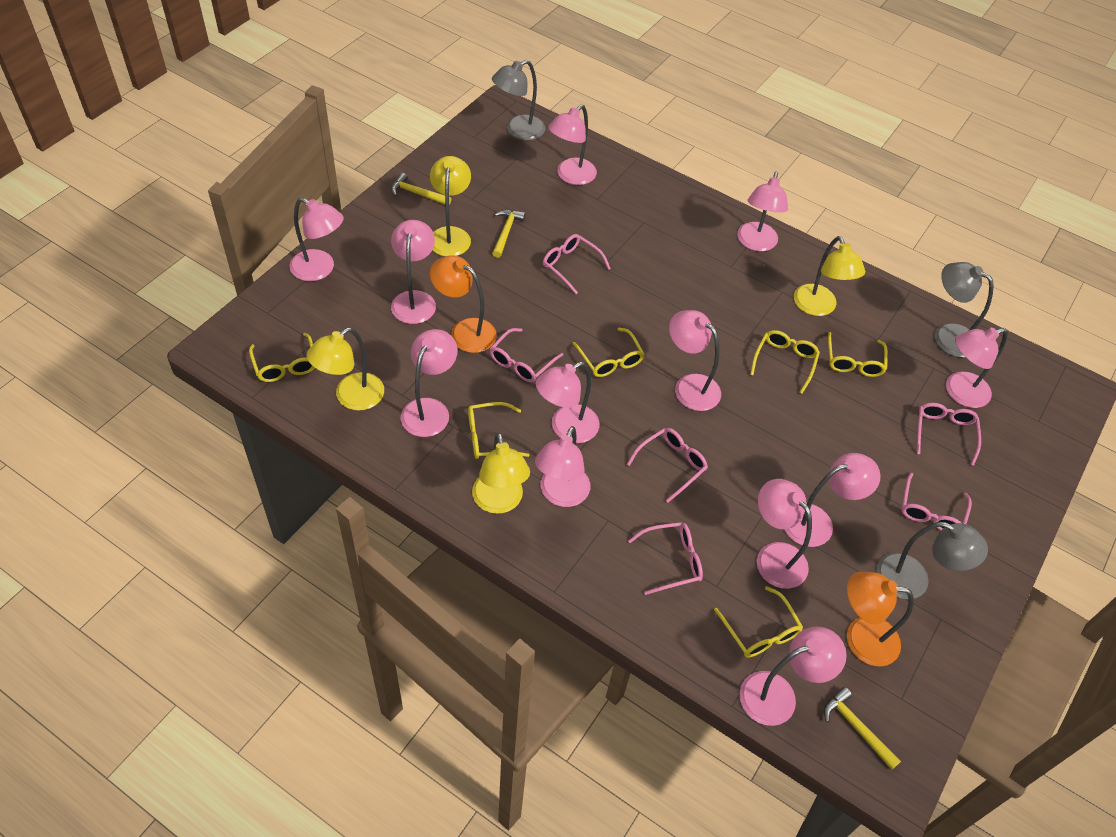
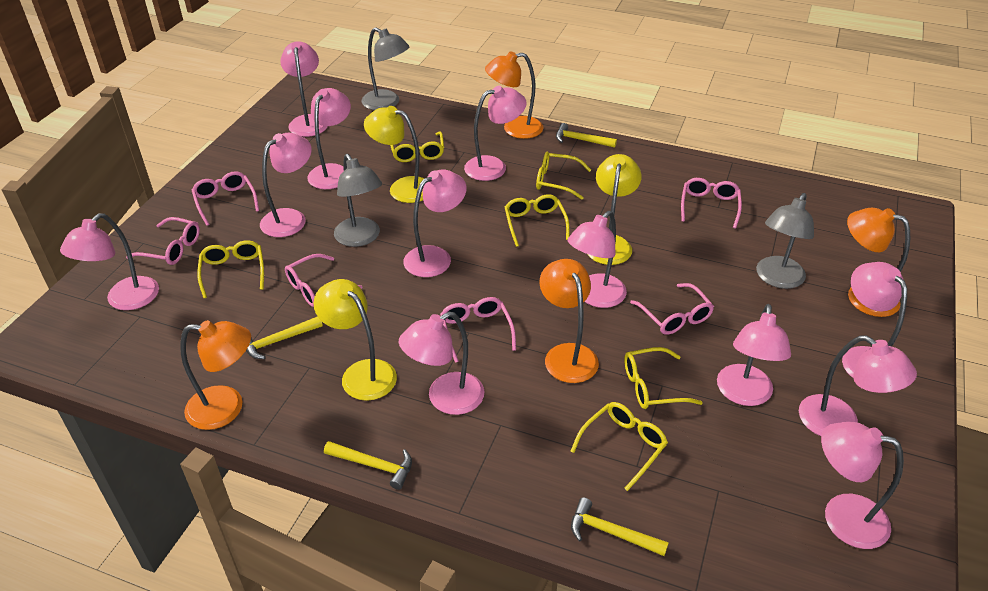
orange lamp: [430,255,497,353] [847,572,914,666] = 2 -> [180,320,251,430] [485,51,543,139] [540,259,599,383] [847,207,910,317] = 4
yellow hammer: [391,173,451,205] [492,210,525,258] [824,687,901,770] = 3 -> [246,316,323,359] [324,441,412,490] [556,123,617,148] [571,497,669,556] = 4
yellow lamp: [306,328,384,411] [430,156,471,256] [472,432,530,514] [794,236,865,316] = 4 -> [314,279,397,401] [364,106,424,203] [587,154,642,265] = 3

